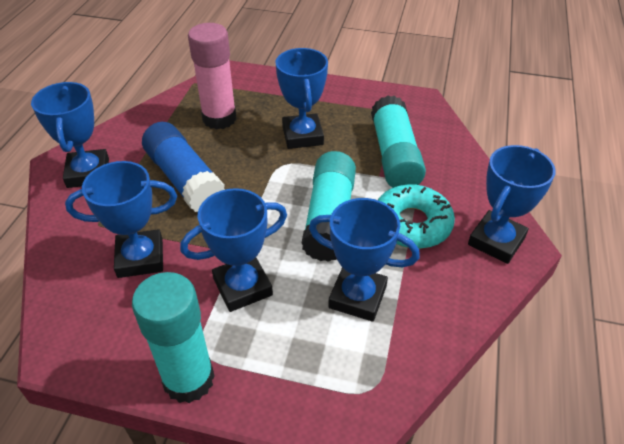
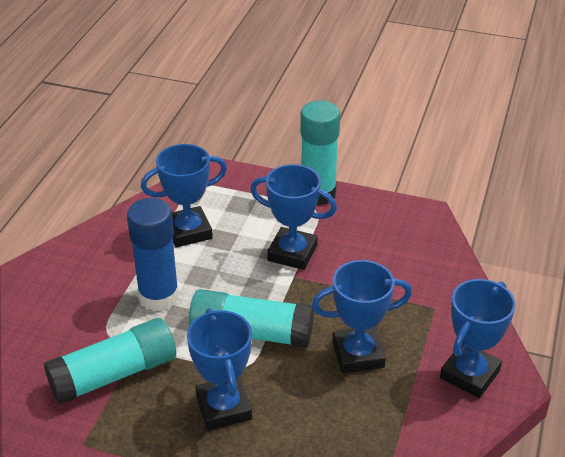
blue trophy: [31,82,109,188] [65,161,177,278] [180,188,287,312] [276,48,328,149] [309,198,420,322] [468,145,556,264] = 6 -> [141,144,227,248] [187,308,252,430] [250,164,337,270] [312,260,412,373] [440,279,516,398] = 5
pink glue stick: [188,23,237,130] = 1 -> none = 0
turquoise donut: [378,184,455,249] = 1 -> none = 0

